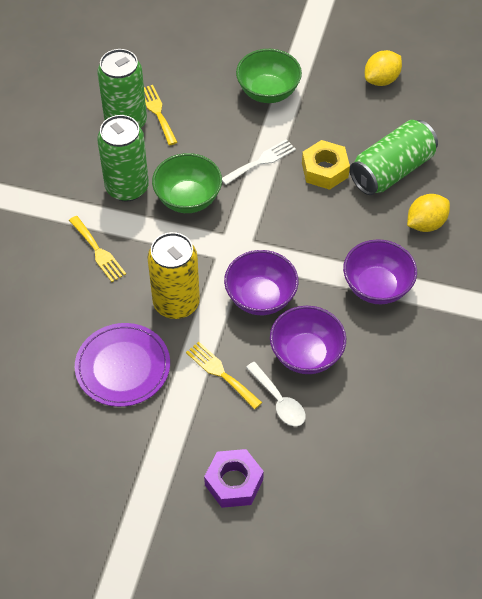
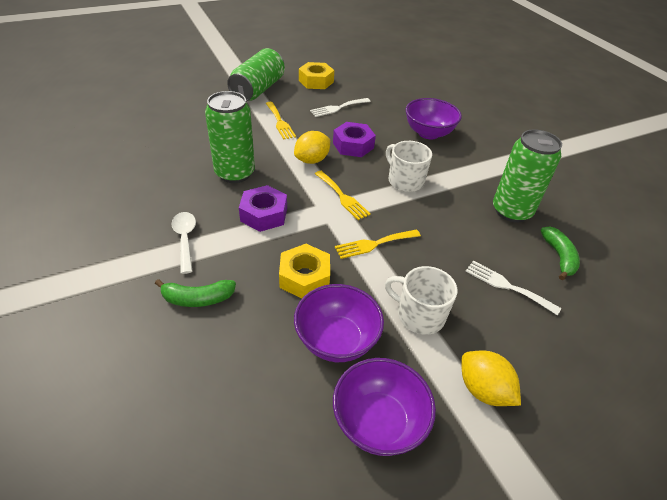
green banana: none = 0 -> [155,279,236,307] [541,227,580,280] = 2
green bowl: [152,153,222,213] [236,49,302,103] = 2 -> none = 0
purple nut: [204,449,264,508] = 1 -> [239,185,287,232] [333,122,376,157] = 2
purple plate: [75,323,170,407] = 1 -> none = 0
white fork: [222,139,296,185] = 1 -> [310,98,371,117] [465,261,561,315] = 2
white mug: none = 0 -> [385,266,457,335] [386,141,432,192] = 2
yellow can: [147,232,200,319] = 1 -> none = 0
yellow nut: [302,140,350,190] = 1 -> [279,244,330,299] [299,62,334,89] = 2

